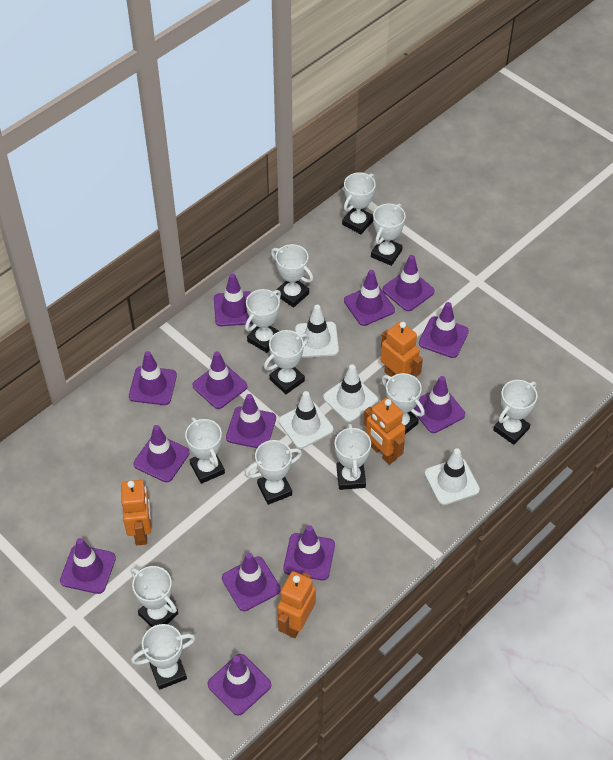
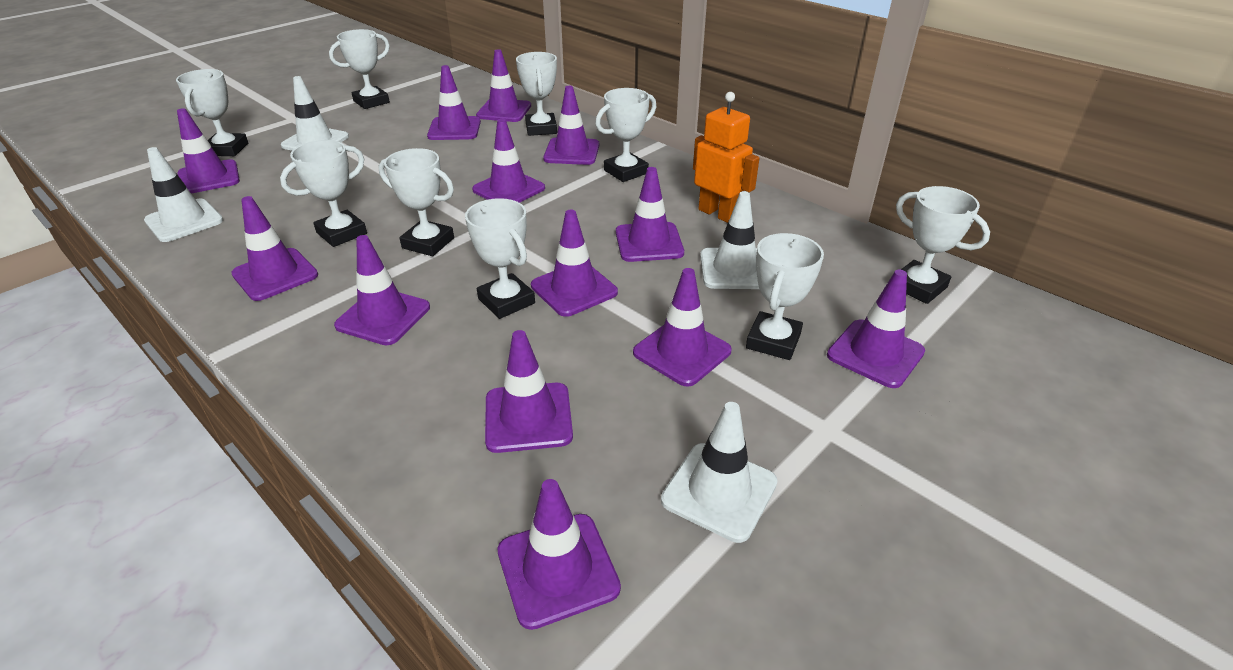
orange robot: [121,480,151,545] [277,571,316,638] [363,398,406,465] [381,321,423,377] = 4 -> [693,92,759,223] = 1
white trophy: [131,566,178,627] [131,624,196,690] [185,417,225,484] [245,289,281,353] [245,440,302,505] [264,330,309,394] [271,244,313,308] [335,424,371,490] [342,172,376,234] [371,204,406,266] [382,373,425,434] [493,380,538,445] = 12 -> [176,69,248,156] [280,140,367,247] [329,29,390,109] [379,148,454,256] [465,198,535,319] [516,52,557,136] [595,88,657,182] [746,233,824,360] [896,186,990,304] = 9

